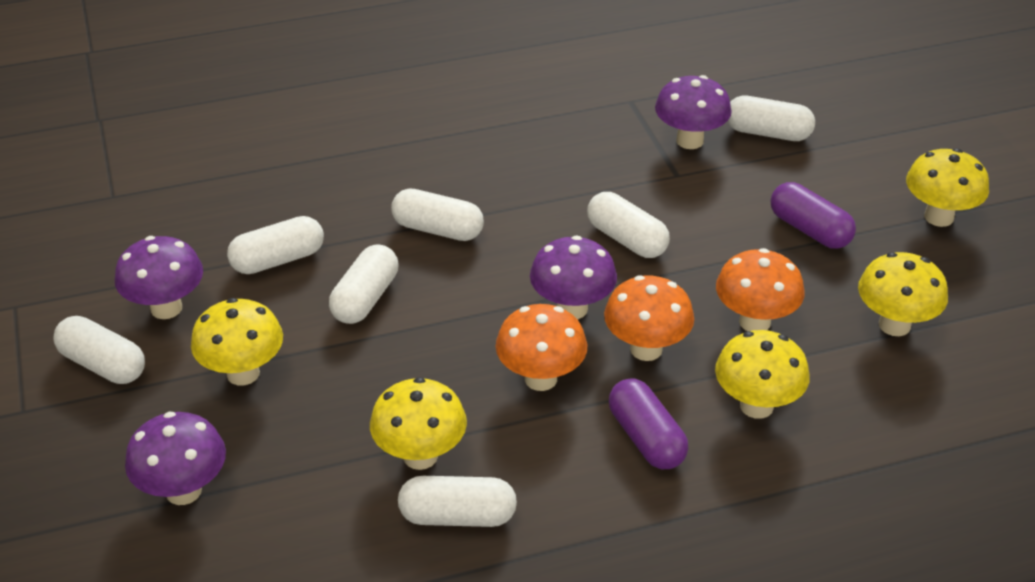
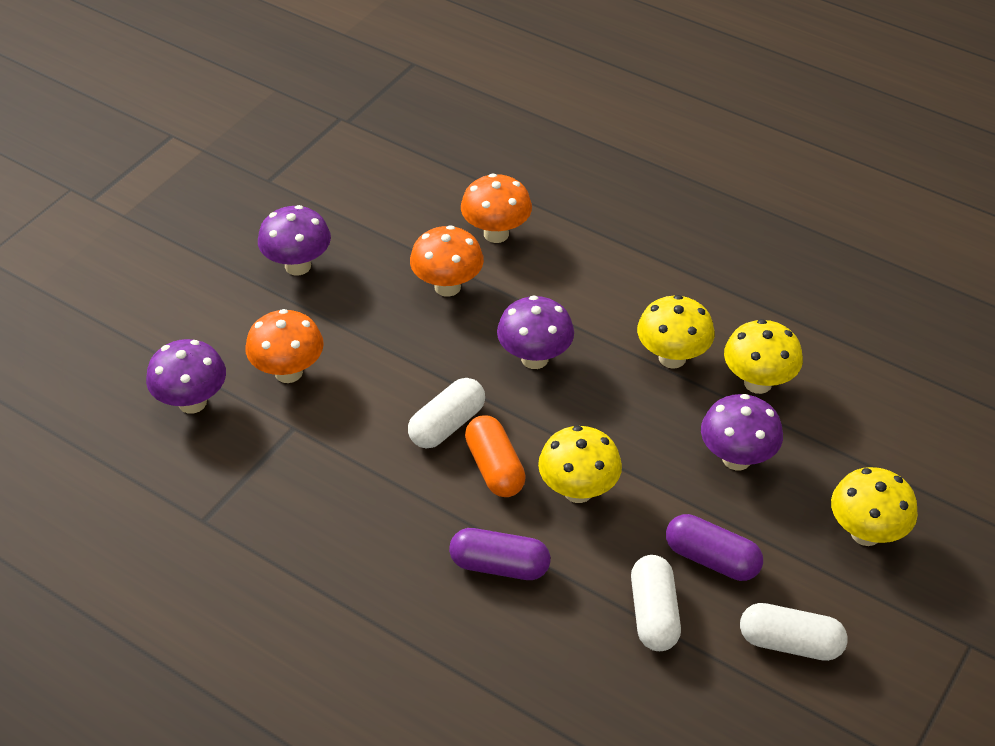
orange capsule: none = 0 -> [465,415,526,497] = 1
white capsule: [53,316,145,384] [227,216,324,274] [329,244,398,324] [391,188,484,241] [398,476,517,527] [587,192,670,258] [727,96,815,141] = 7 -> [408,378,485,449] [631,555,681,651] [740,603,848,661] = 3
yellow mushroom: [191,298,283,385] [370,377,467,470] [715,330,810,419] [858,252,948,336] [906,148,989,227] = 5 -> [538,426,622,503] [637,295,715,369] [724,319,803,394] [831,467,918,546] = 4

